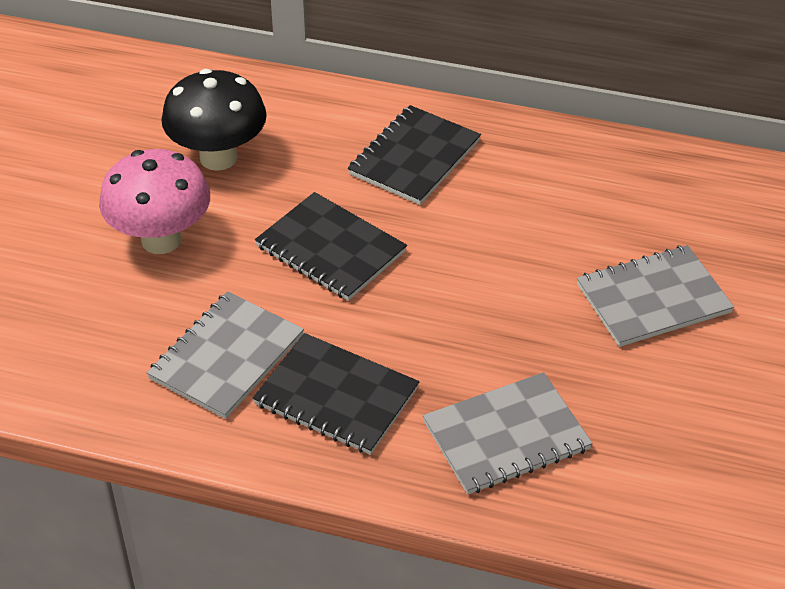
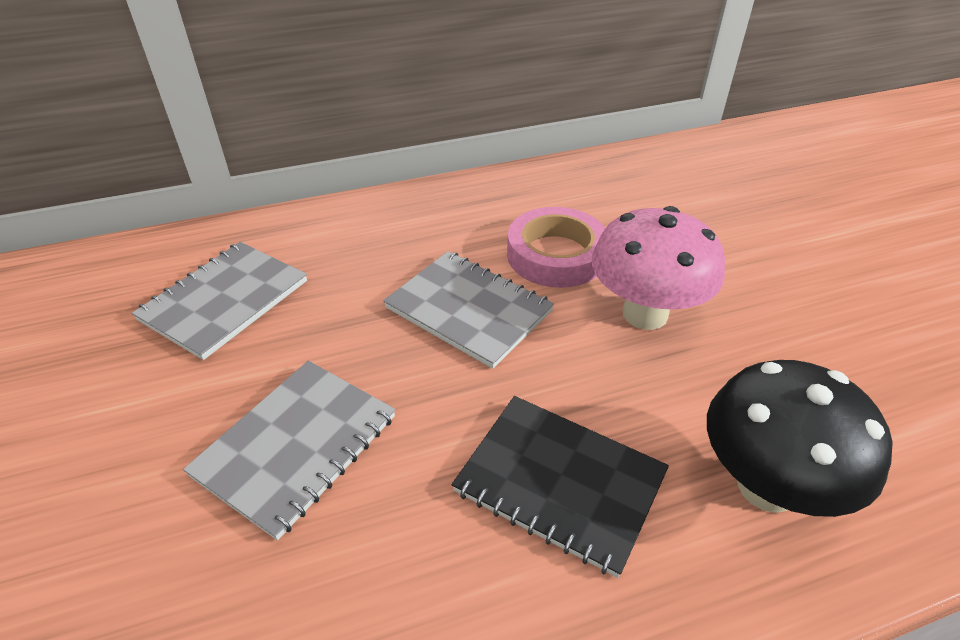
black notebook: [253,333,419,455] [255,192,407,301] [348,105,481,205] = 3 -> [452,396,669,578] = 1
pink tape: none = 0 -> [507,207,605,288] = 1

